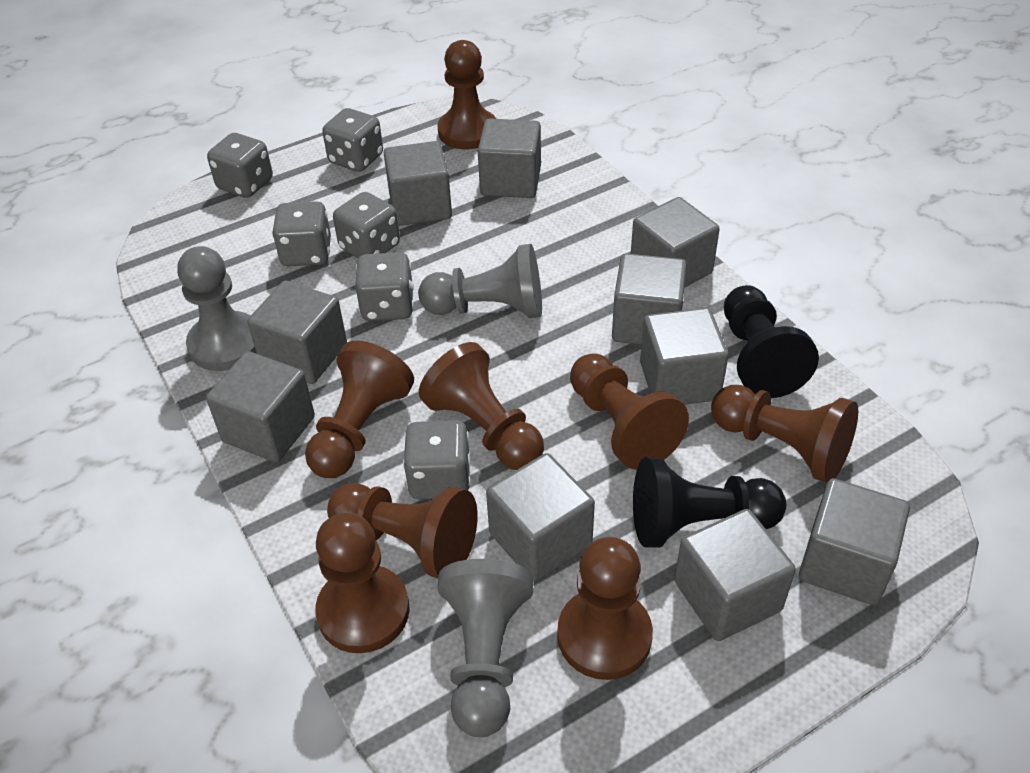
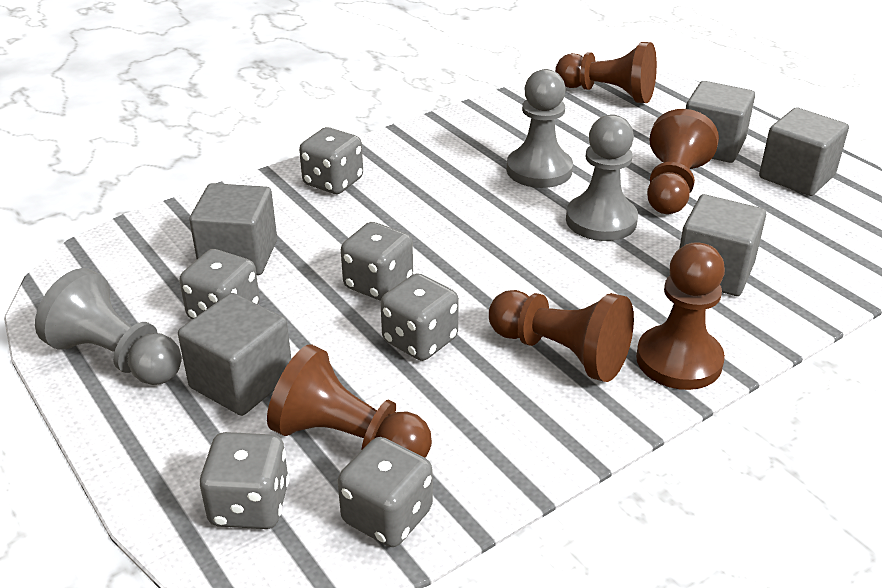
black pawn: [633,457,786,548] [724,285,819,398] = 2 -> none = 0
brown pawn: [305,341,414,478] [315,513,410,653] [327,483,478,578] [419,342,544,470] [438,40,496,149] [557,537,653,680] [570,353,689,470] [711,385,858,483] = 8 -> [267,344,432,458] [489,290,634,382] [555,42,657,103] [636,242,725,390] [647,109,719,214] = 5
grey cube: [206,351,315,462] [247,281,347,384] [383,141,452,226] [478,118,541,198] [486,453,595,581] [612,254,687,345] [631,197,720,288] [640,308,729,405] [674,509,796,641] [799,478,910,605] = 10 -> [178,293,291,416] [189,183,277,275] [679,194,766,296] [686,81,755,163] [759,107,849,196] = 5

